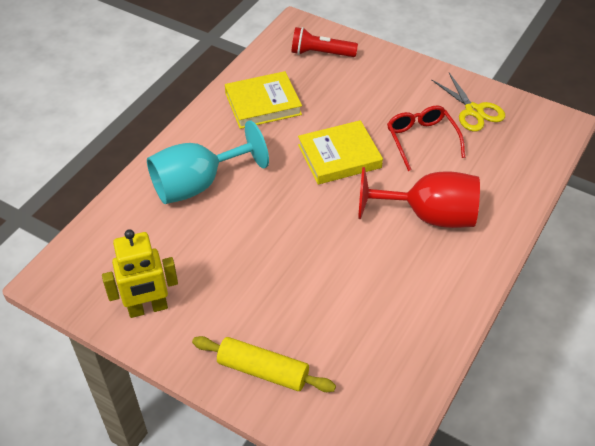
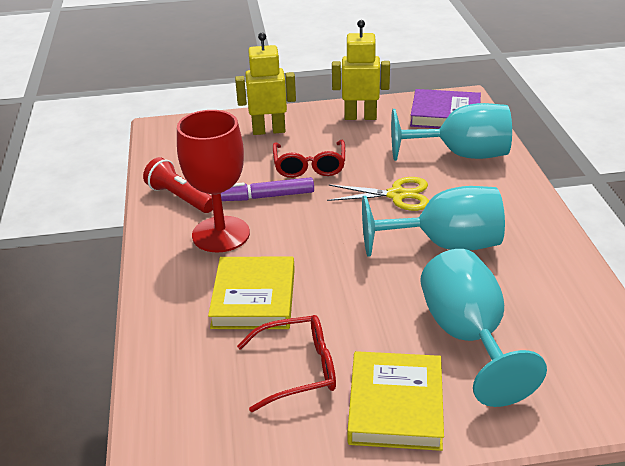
purple book: none = 0 -> [410,89,481,129] = 1
purple marker: none = 0 -> [221,177,314,201] = 1
red glasses: [387,105,465,171] = 1 -> [237,315,336,412] [273,140,345,178] = 2
turquoise goblet: [147,121,269,204] = 1 -> [362,186,505,257] [391,103,512,161] [420,249,547,407] = 3
yellow robot: [102,229,178,318] = 1 -> [235,33,296,135] [332,20,390,120] = 2
yellow rolling pin: [192,336,336,392] = 1 -> none = 0

